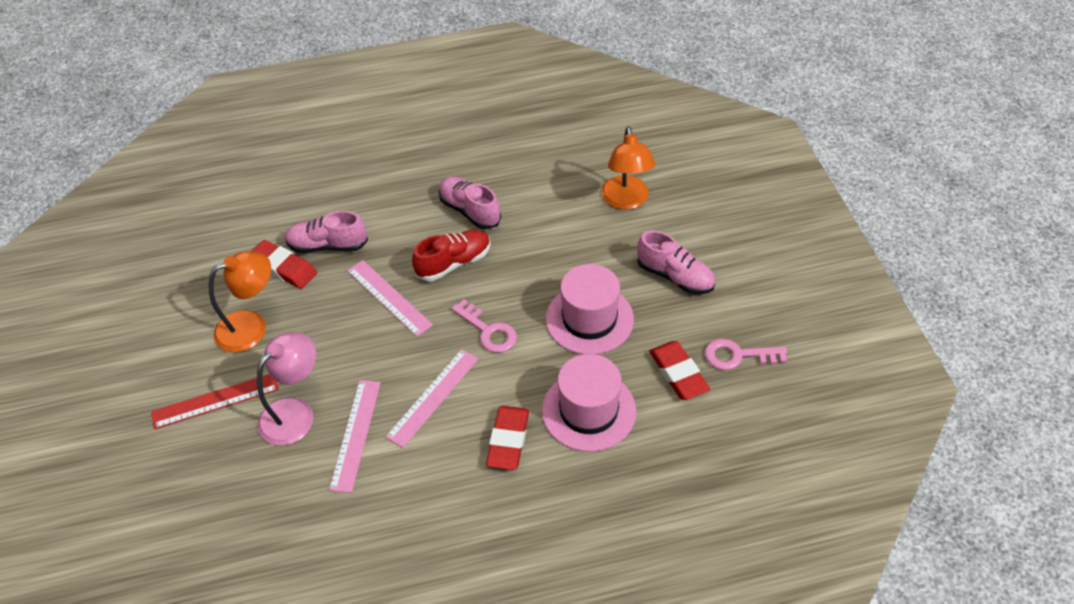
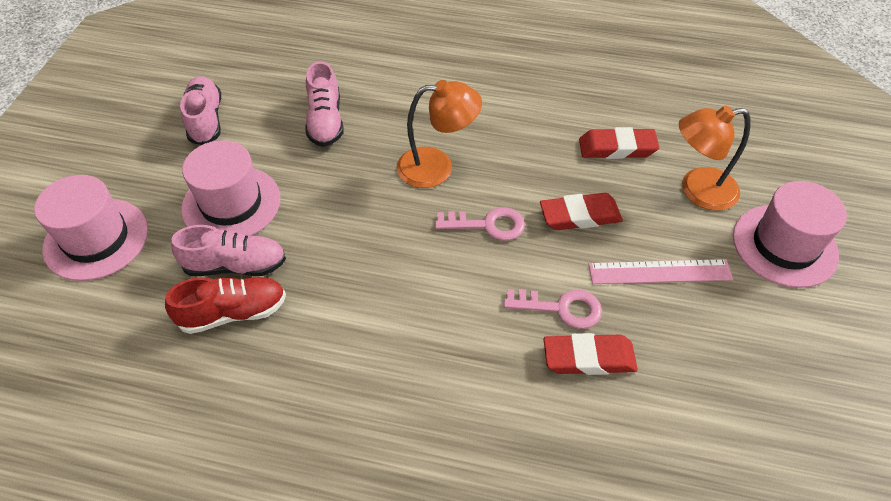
pink hat: [542,354,636,452] [546,264,634,354] = 2 -> [34,175,148,281] [181,140,281,236] [733,181,847,288] = 3
pink lamp: [257,332,316,446] = 1 -> none = 0
pink ruler: [329,380,381,493] [347,260,433,337] [386,349,479,448] = 3 -> [589,259,733,284] = 1
red ruler: [151,374,279,429] = 1 -> none = 0

